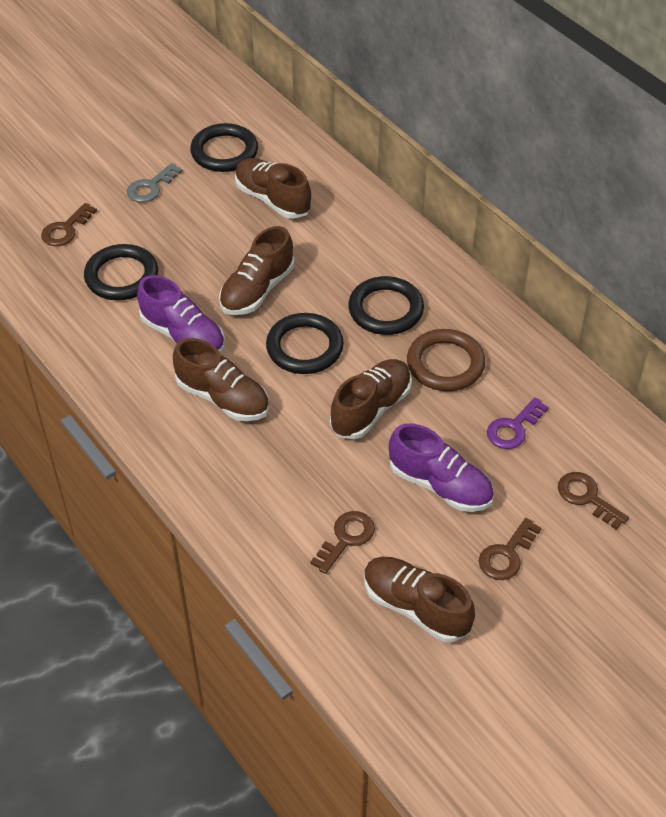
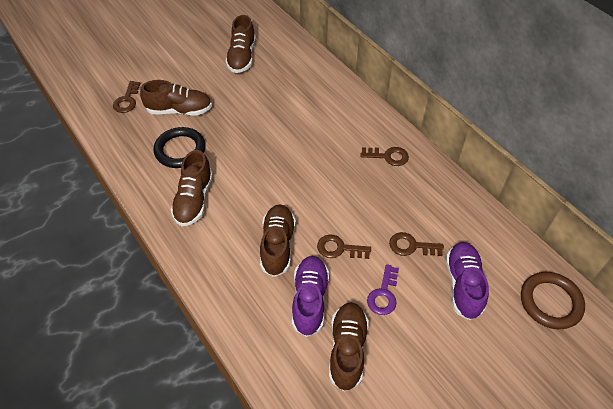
black ring: [84,244,158,300] [190,123,258,172] [266,313,344,374] [348,276,424,335] = 4 -> [153,127,206,168] = 1
grey key: [127,163,182,203] = 1 -> none = 0

